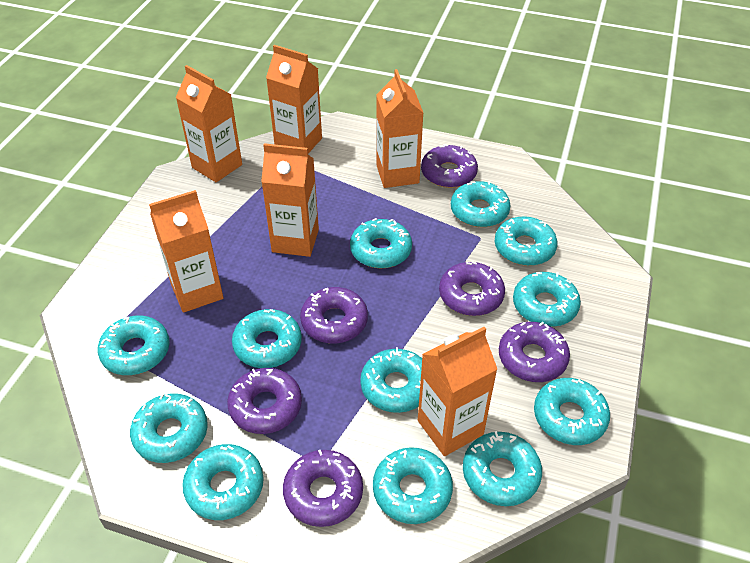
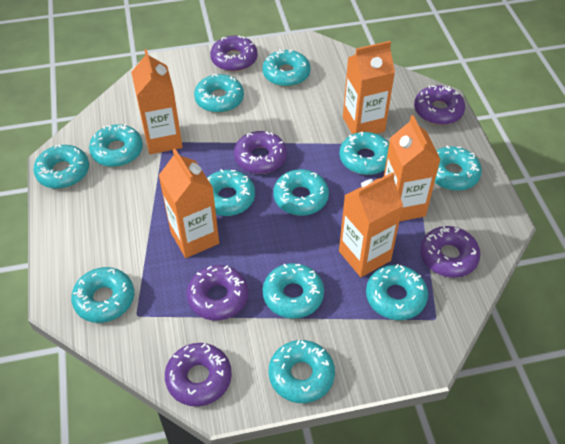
orange carton: [149,190,223,313] [176,65,242,182] [261,143,319,257] [266,45,322,154] [376,69,423,188] [418,327,497,456] = 6 -> [131,49,183,154] [158,149,219,258] [339,172,403,277] [343,41,395,134] [384,115,441,222] = 5

